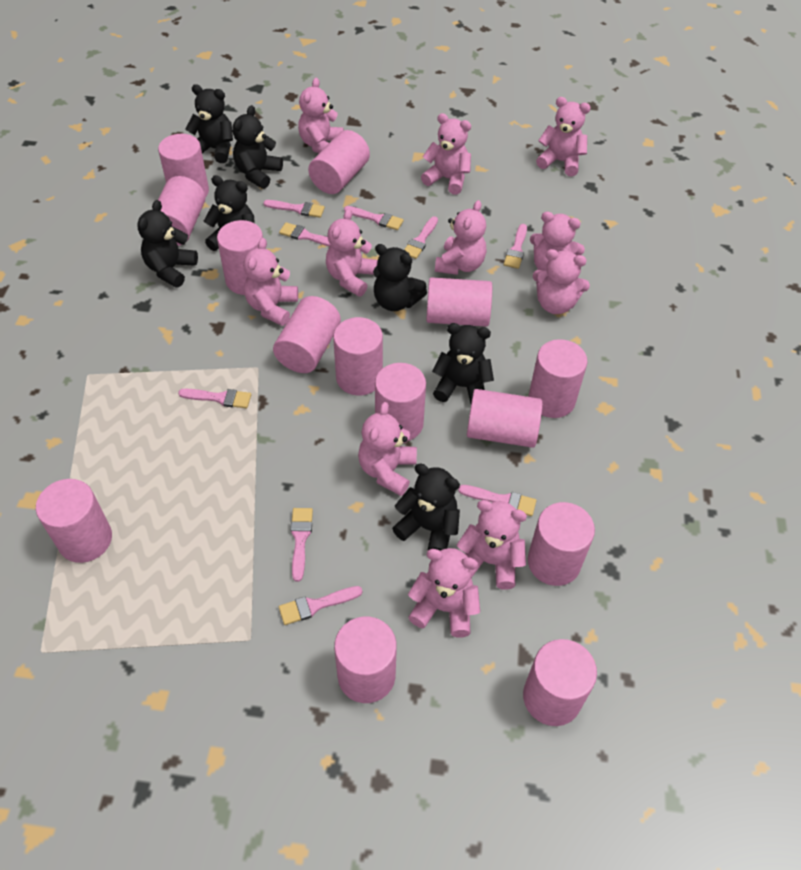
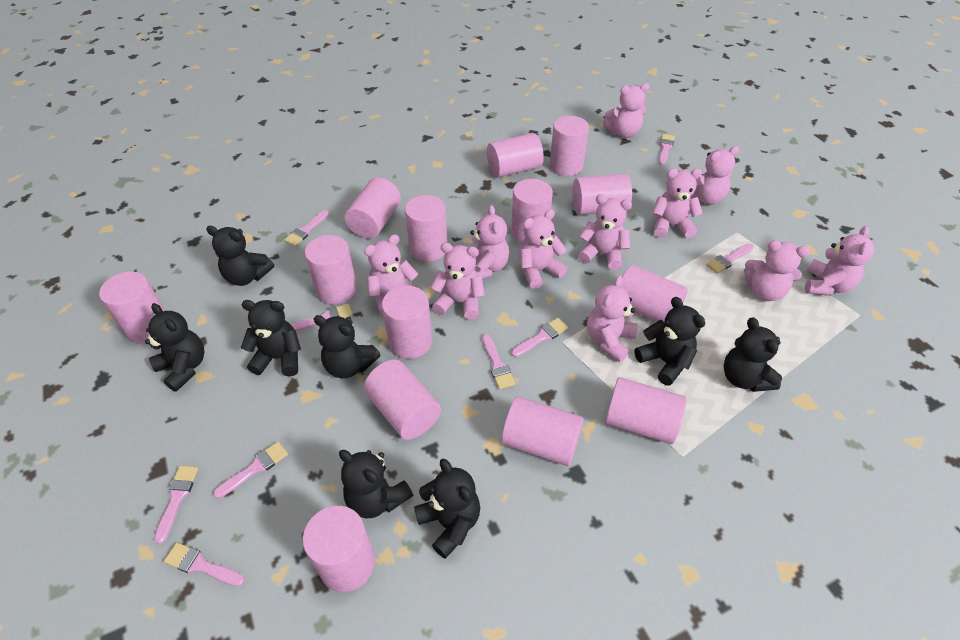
black teddy bear: [137,200,198,288] [185,84,233,163] [204,175,255,251] [232,105,283,189] [373,244,427,311] [392,463,460,551] [432,323,494,403] = 7 -> [145,303,204,392] [206,226,274,286] [241,300,301,377] [314,315,380,378] [339,450,413,518] [414,459,480,559] [635,297,706,386] [723,317,782,392] = 8

